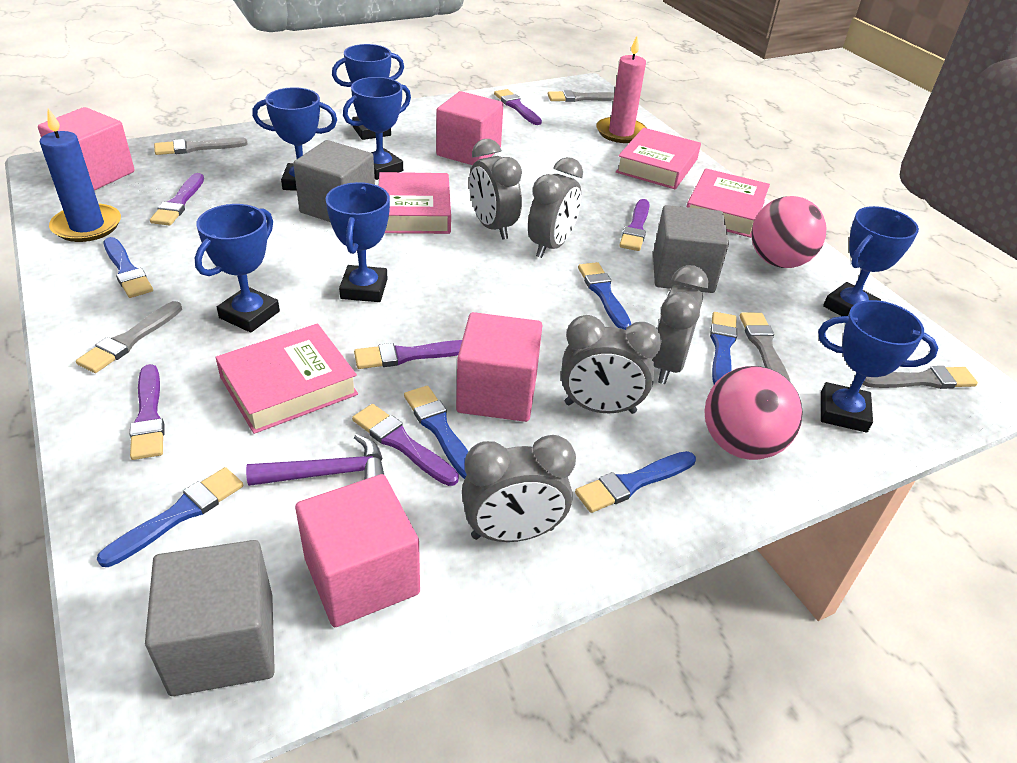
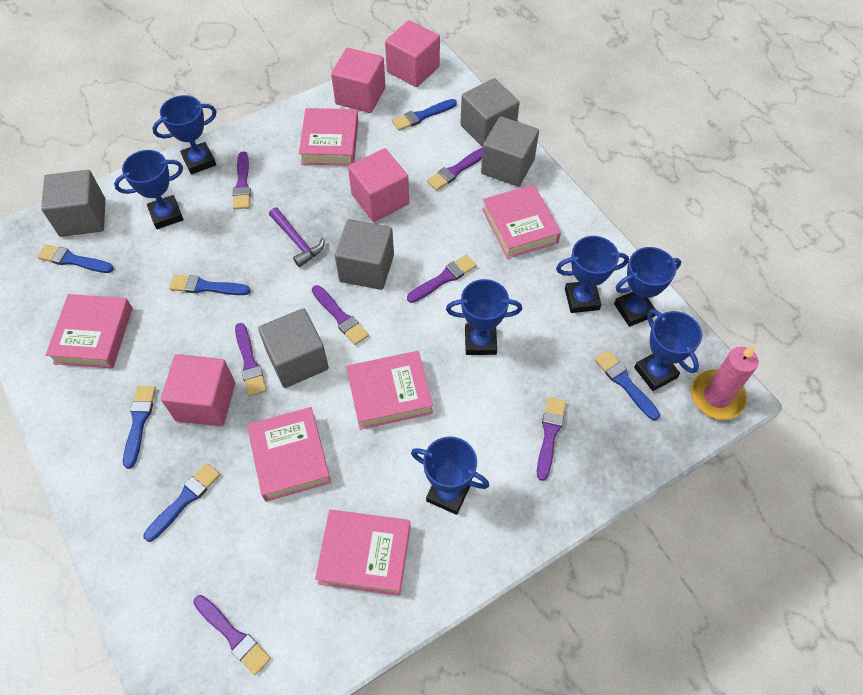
blue candle: [40,108,121,242] = 1 -> none = 0
grey brush: [76,301,182,373] [154,137,248,155] [548,90,615,102] [740,313,791,382] [863,366,978,389] = 5 -> none = 0
grey clock: [462,435,576,542] [469,139,522,240] [528,157,583,258] [561,315,662,414] [653,265,708,384] = 5 -> none = 0
grey cube: [145,540,275,696] [293,140,375,222] [653,205,729,293] = 3 -> [41,170,105,237] [258,308,329,388] [335,219,394,290] [460,78,520,147] [481,116,539,187] = 5
pink ball: [704,366,802,460] [751,196,826,268] = 2 -> none = 0
pink book: [215,323,358,434] [379,172,451,234] [616,128,701,189] [687,168,770,238] = 4 -> [46,294,132,368] [247,407,331,502] [299,108,358,166] [315,510,411,596] [346,351,433,430] [482,185,561,259] = 6
purple brush: [130,364,165,460] [150,173,204,225] [352,404,459,486] [354,340,462,369] [494,89,542,125] [619,199,650,251] = 6 -> [193,595,271,675] [233,151,251,209] [235,323,267,396] [312,285,369,345] [407,255,476,303] [427,148,483,191] [537,397,566,481] = 7

